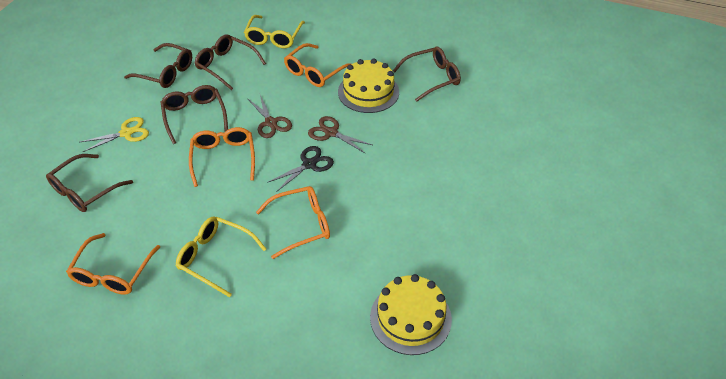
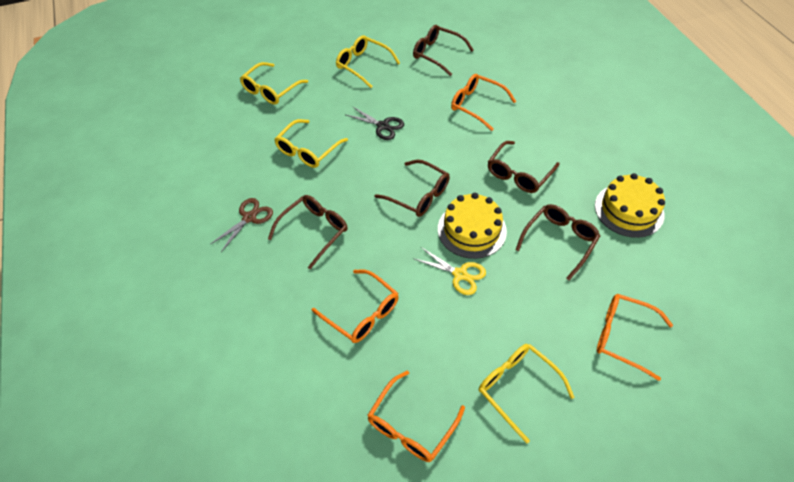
brown scissors: [247,95,292,138] [308,116,372,154] = 2 -> [211,198,273,252] = 1
yellow glasses: [176,216,266,297] [244,15,305,48] = 2 -> [240,62,308,105] [274,119,348,168] [336,35,400,88] [479,344,575,443] = 4

